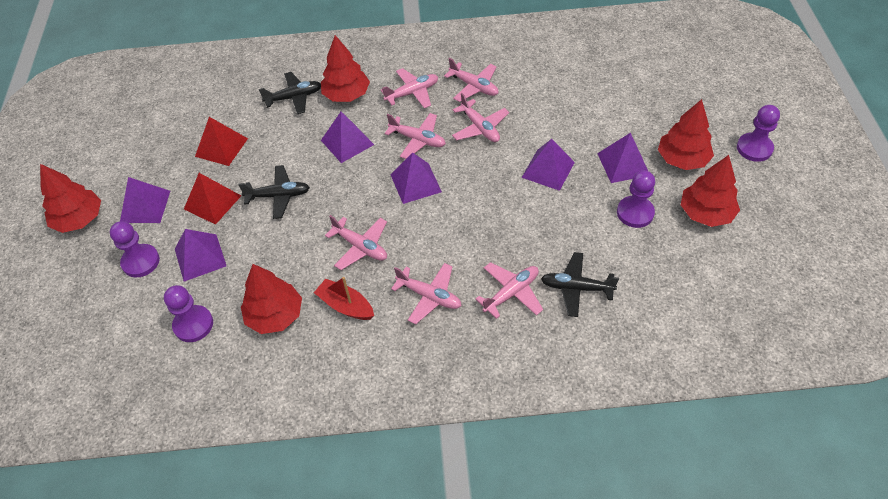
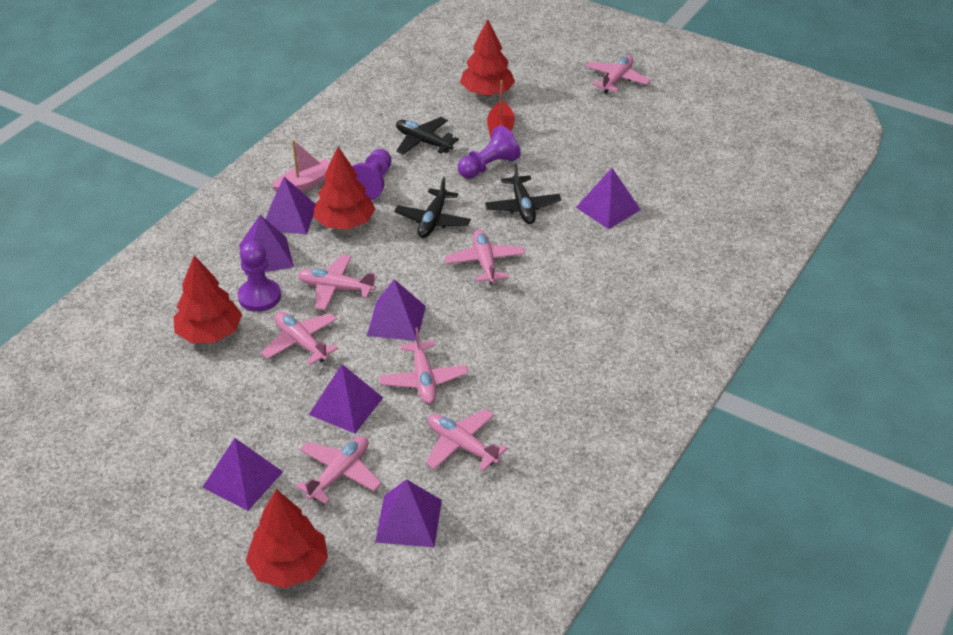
pink boat: none = 0 -> [272,140,330,192] = 1
purple pawn: [110,221,160,277] [164,285,213,342] [617,170,655,228] [737,105,780,162] = 4 -> [238,241,281,312] [352,149,392,200] [458,125,521,179] = 3
purple pyramid: [120,177,170,223] [175,229,226,281] [321,112,374,163] [391,153,442,204] [521,139,575,191] [597,133,648,183] = 6 -> [202,438,283,511] [239,215,294,276] [266,177,315,234] [309,364,383,434] [367,279,426,341] [375,479,442,548] [576,168,641,229] = 7
red pyramid: [184,173,241,225] [195,117,248,166] = 2 -> none = 0
red tree: [40,164,101,233] [241,264,302,334] [321,35,370,102] [658,99,714,170] [681,155,740,227] = 5 -> [173,255,242,343] [246,489,328,588] [313,147,375,230] [460,20,515,96] = 4

